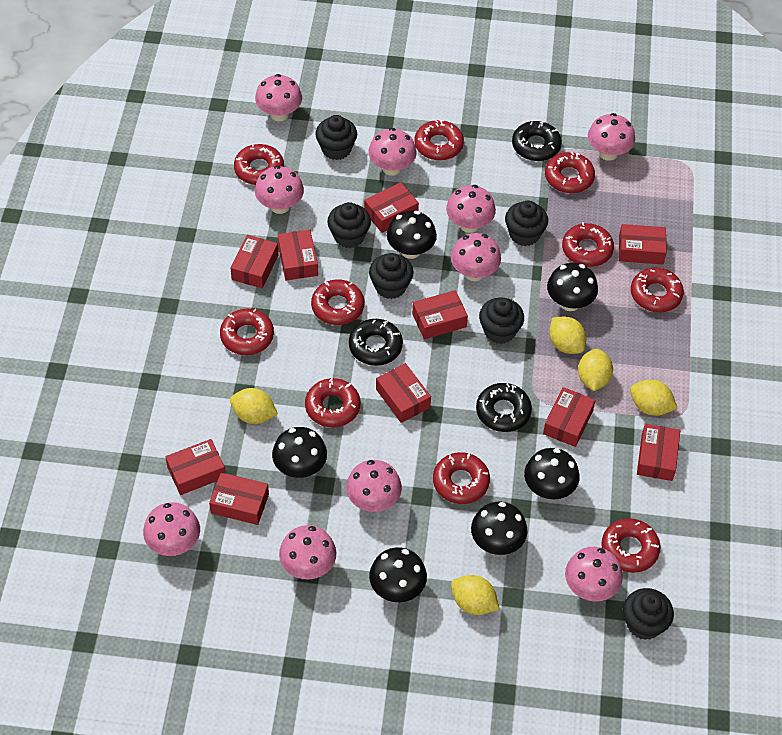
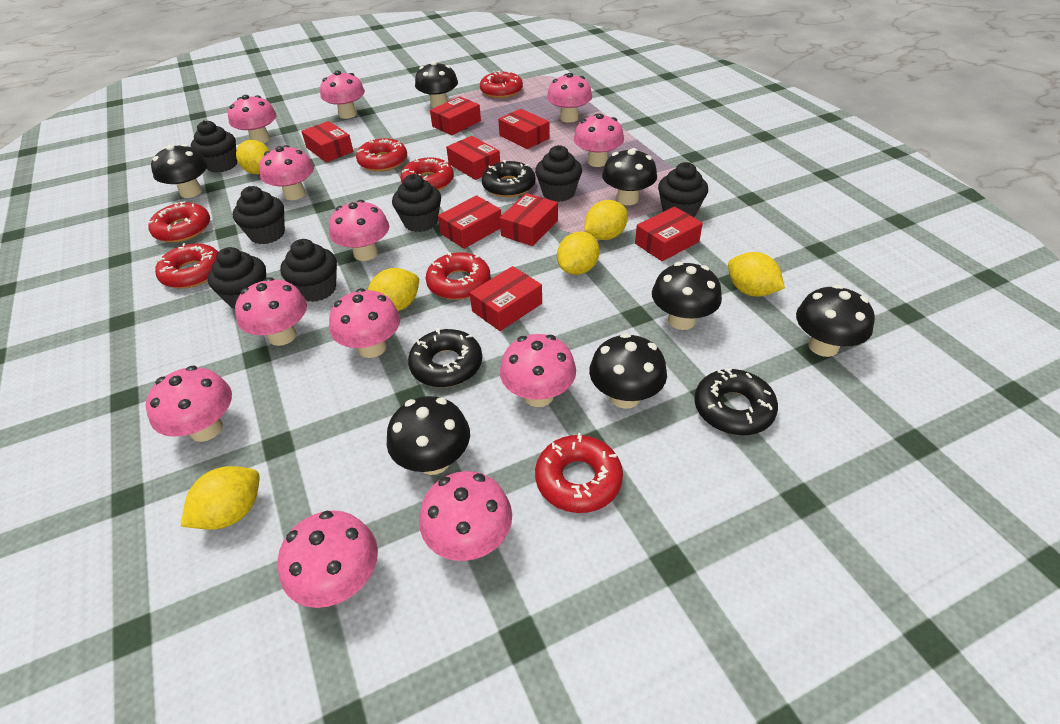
black cupcake: [315,115,357,160] [327,202,371,248] [369,253,413,299] [479,298,524,344] [505,201,548,246] [623,588,674,640] = 6 -> [191,120,237,173] [208,247,266,309] [232,186,285,244] [280,239,337,302] [392,174,441,232] [535,145,582,202] [658,162,708,217] = 7
black mushroom: [272,427,327,478] [369,547,427,602] [387,211,437,259] [471,502,528,555] [524,448,579,499] [547,263,598,311] = 6 -> [151,144,208,198] [387,396,470,475] [415,61,458,108] [589,333,667,409] [602,148,657,205] [652,262,722,330] [796,285,875,357] = 7
pink mushroom: [143,502,200,556] [255,74,302,121] [255,165,304,214] [279,525,336,579] [346,460,402,512] [368,128,417,176] [446,185,496,233] [451,233,501,281] [565,547,623,601] [588,113,635,161] = 10 -> [146,365,232,442] [228,95,277,143] [235,277,307,346] [259,145,314,200] [278,510,378,608] [320,71,365,119] [329,200,389,261] [329,288,400,358] [419,471,512,561] [500,334,576,407] [547,73,592,123] [574,113,624,167] = 12
red box: [165,439,225,495] [209,472,269,525] [230,235,279,288] [278,229,318,280] [364,182,419,233] [376,363,431,423] [412,290,468,339] [543,387,596,447] [619,224,667,265] [637,424,680,481] = 10 -> [301,121,353,162] [430,96,481,135] [438,195,501,249] [446,136,500,180] [470,266,542,331] [498,109,550,149] [500,193,558,246] [635,206,703,261] = 8
red donut: [220,309,274,355] [234,143,284,185] [305,378,360,427] [311,280,364,325] [415,120,464,161] [433,452,490,504] [545,152,595,193] [562,222,614,267] [601,518,661,573] [631,267,684,313] = 10 -> [148,202,210,242] [155,243,218,289] [356,138,407,172] [400,157,454,191] [426,252,490,300] [480,71,523,98] [535,433,623,513] = 7
yellow lemon: [230,388,278,424] [451,575,499,615] [549,316,586,354] [578,349,613,391] [630,380,678,416] = 5 -> [181,466,260,530] [236,140,270,174] [368,268,419,311] [557,231,600,275] [584,200,628,240] [728,252,785,297] = 6

